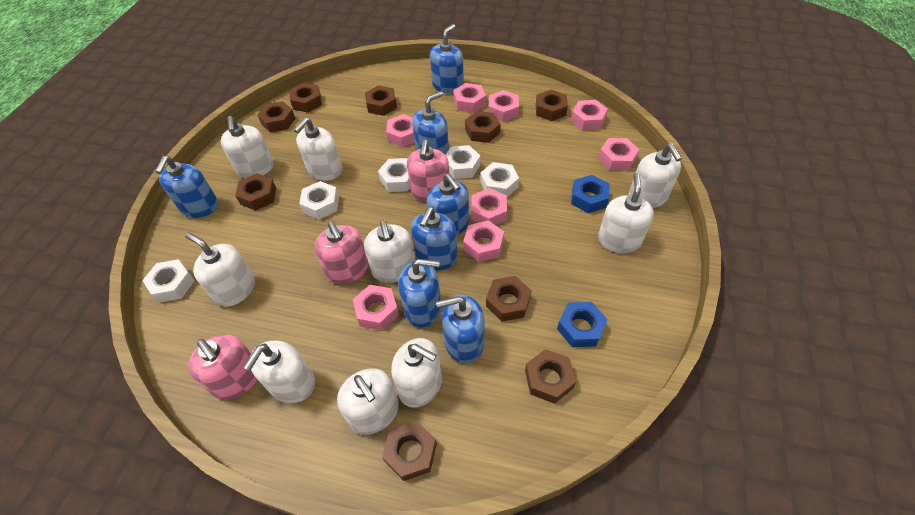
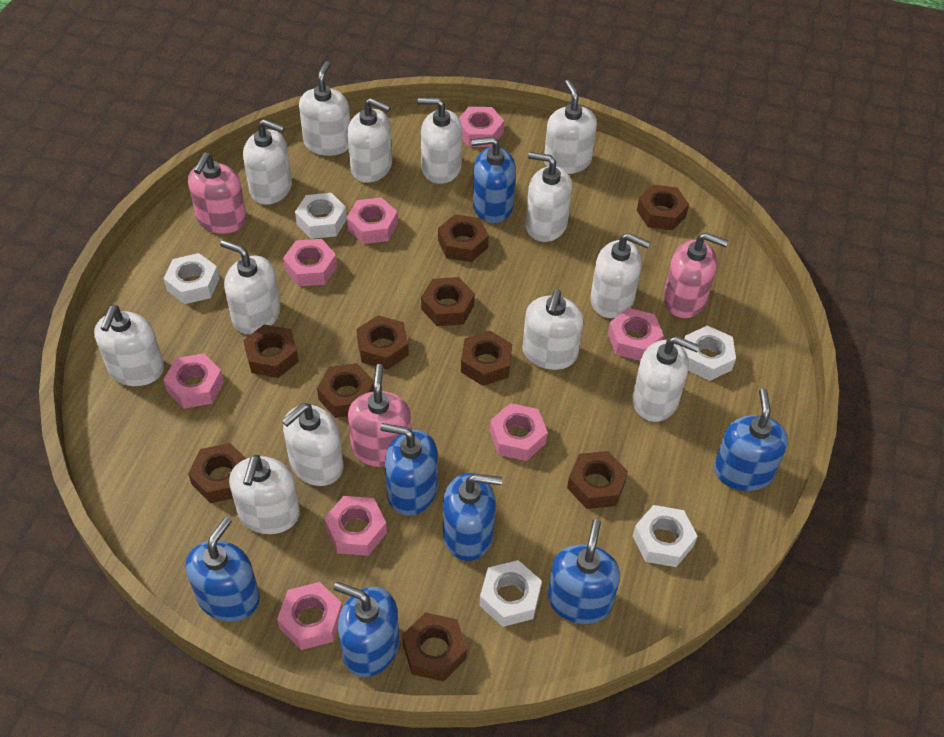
blue nut: [557,302,608,347] [571,175,609,213] = 2 -> none = 0
brown nut: [235,173,277,211] [257,101,296,133] [289,83,322,113] [365,86,397,116] [382,421,437,481] [465,111,500,143] [486,276,531,322] [525,349,576,404] [536,90,568,121] = 9 -> [188,443,246,503] [243,324,299,378] [317,363,374,418] [356,315,409,370] [402,612,467,682] [421,277,475,326] [438,214,489,262] [461,331,512,386] [567,451,628,509] [637,185,689,230] = 10
white soap dispenser: [185,232,255,307] [220,116,273,178] [243,340,315,403] [294,117,342,181] [337,368,399,435] [364,220,415,283] [391,338,442,408] [598,173,654,253] [629,143,682,208] = 9 -> [94,305,164,386] [220,240,281,335] [229,455,300,534] [243,119,292,205] [282,403,344,486] [299,61,350,156] [347,98,392,183] [417,98,462,184] [522,290,583,370] [525,152,572,242] [544,80,597,174] [590,233,650,318] [632,336,700,422] = 13

